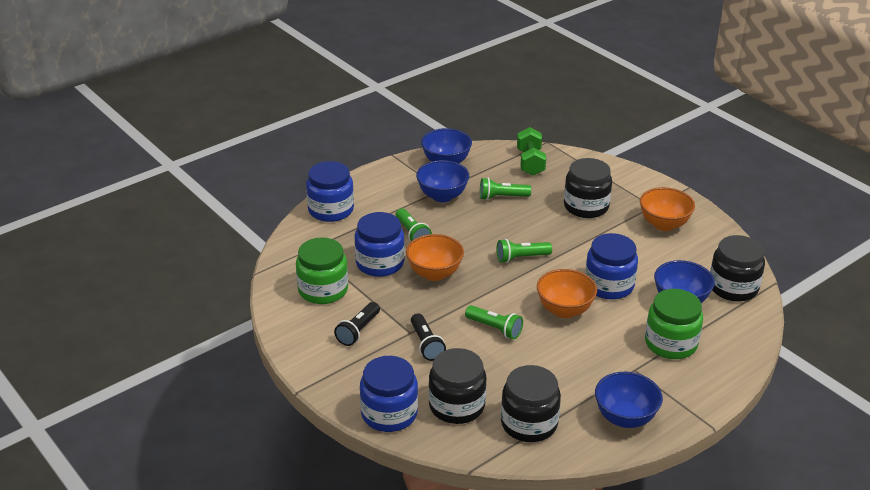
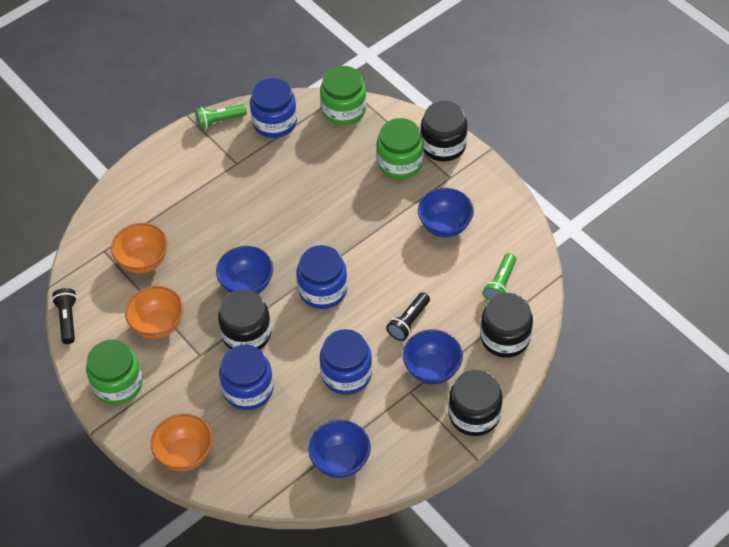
green dumbbell: [517,127,546,176] = 1 -> none = 0
green flashlight: [396,208,432,242] [465,305,523,339] [480,178,531,200] [497,239,552,263] = 4 -> [195,104,247,130] [483,253,516,300] = 2
green jar: [296,237,348,304] [645,289,703,359] = 2 -> [86,339,143,405] [320,66,366,125] [377,118,424,179] = 3

